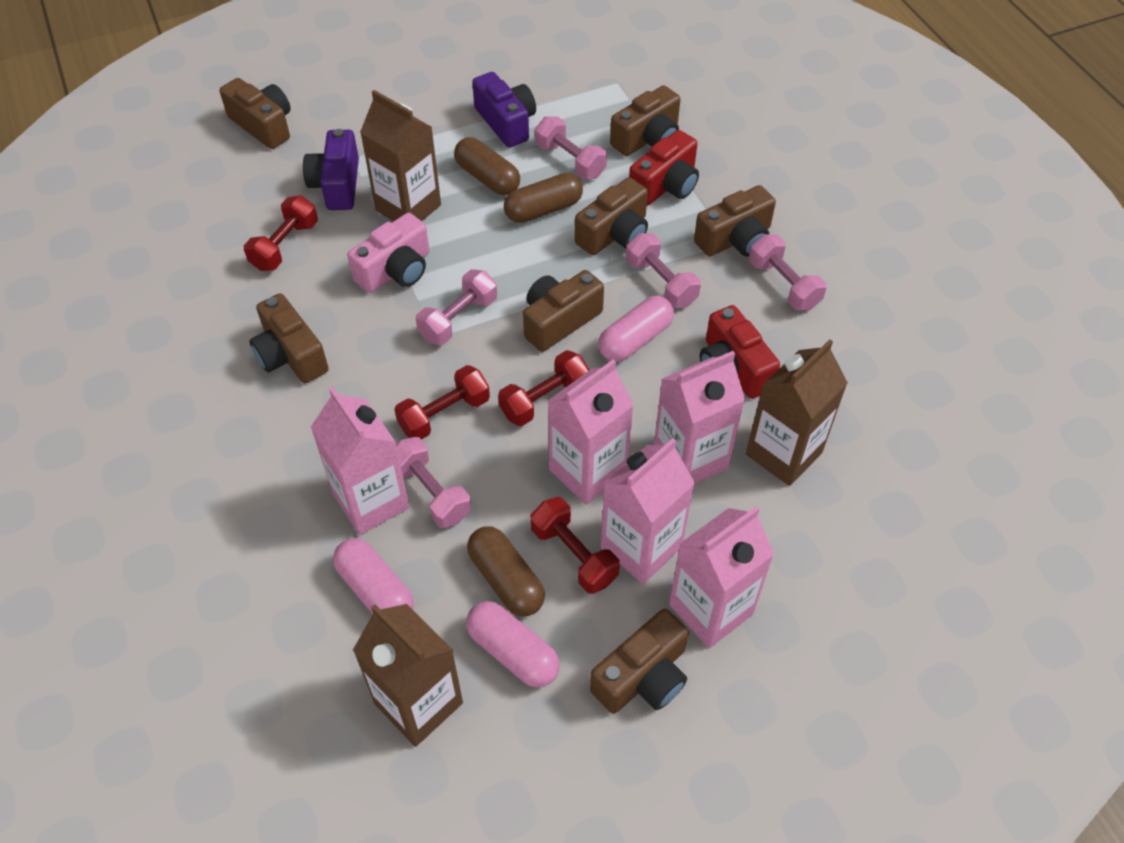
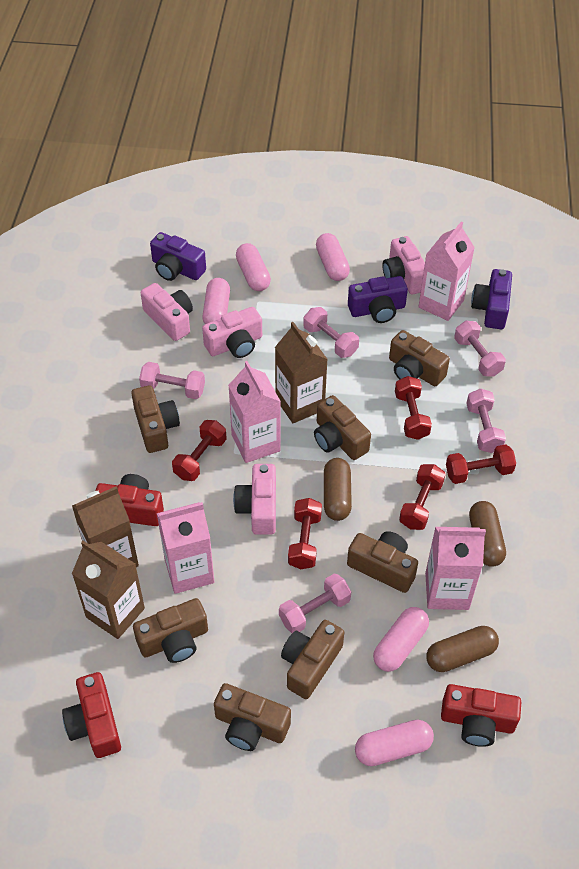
pink camera: [347,213,429,293] = 1 -> [141,283,193,341] [202,307,262,358] [233,464,276,535] [382,236,425,295] = 4
pink capsule: [333,538,414,614] [466,601,560,687] [598,296,674,362] = 3 -> [202,278,230,324] [236,243,271,291] [316,233,350,281] [355,720,434,766] [373,607,429,672] = 5
pink carton: [310,387,410,535] [548,360,634,505] [601,438,695,584] [654,351,745,484] [669,506,774,648] = 5 -> [157,502,214,594] [228,361,281,463] [418,222,475,321] [425,527,486,610] = 4
purple camera: [303,129,359,210] [472,72,536,148] = 2 -> [150,232,206,281] [348,276,408,323] [471,269,512,329] = 3
red camera: [629,130,699,206] [700,305,780,399] = 2 -> [62,672,121,758] [96,474,164,526] [441,684,521,747] = 3
red dumbbell: [244,195,318,271] [394,365,490,440] [498,350,589,426] [530,497,620,594] = 4 -> [172,420,227,481] [288,498,322,569] [395,376,432,440] [399,464,445,530] [446,445,516,484] = 5

